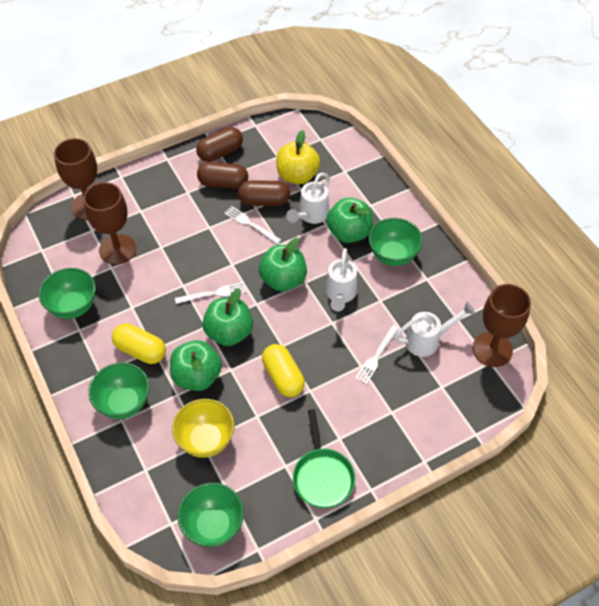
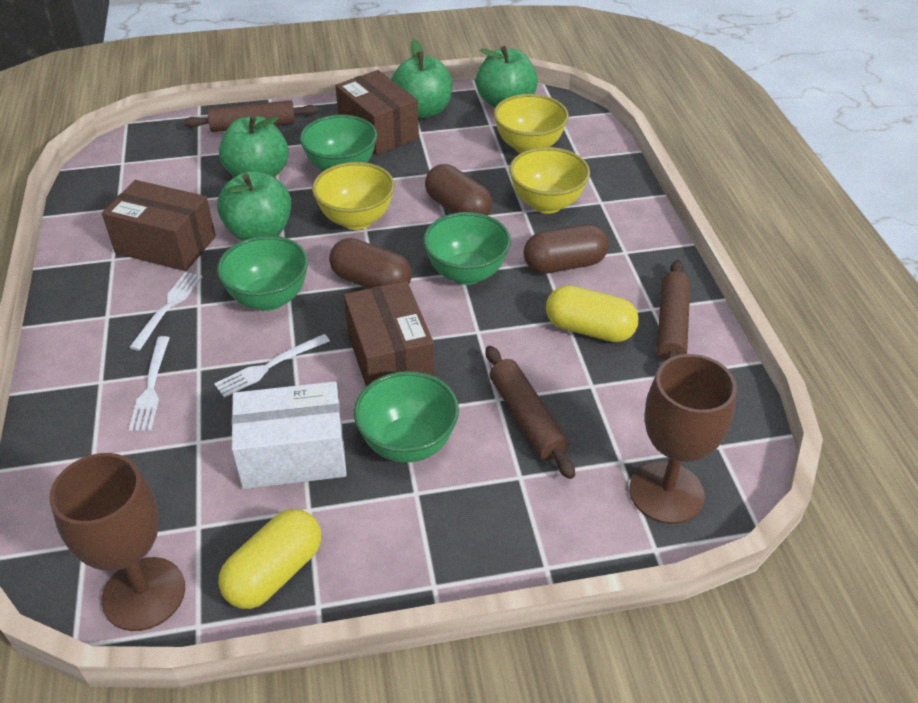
brown box: none = 0 -> [102,180,216,271] [335,70,419,155] [344,281,435,386] = 3
brown goblet: [54,138,97,220] [84,182,136,265] [473,284,531,367] = 3 -> [49,453,185,631] [629,354,737,524] = 2
brown rolling pin: none = 0 -> [184,100,319,132] [486,346,575,479] [657,260,690,361] = 3
green pan: [293,409,355,508] = 1 -> none = 0
white box: none = 0 -> [231,381,347,489] = 1
white watering can: [286,173,330,224] [325,248,357,311] [394,302,475,357] = 3 -> none = 0
yellow apple: [276,130,320,184] = 1 -> none = 0
yellow bowl: [172,399,235,458] = 1 -> [312,162,395,230] [494,94,569,153] [509,147,590,214] = 3

